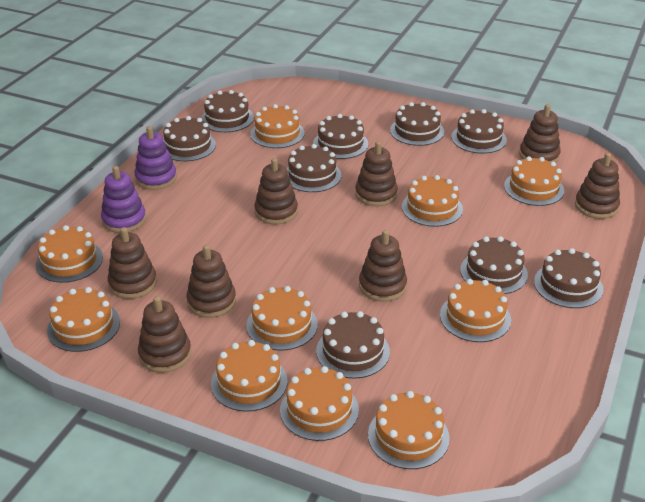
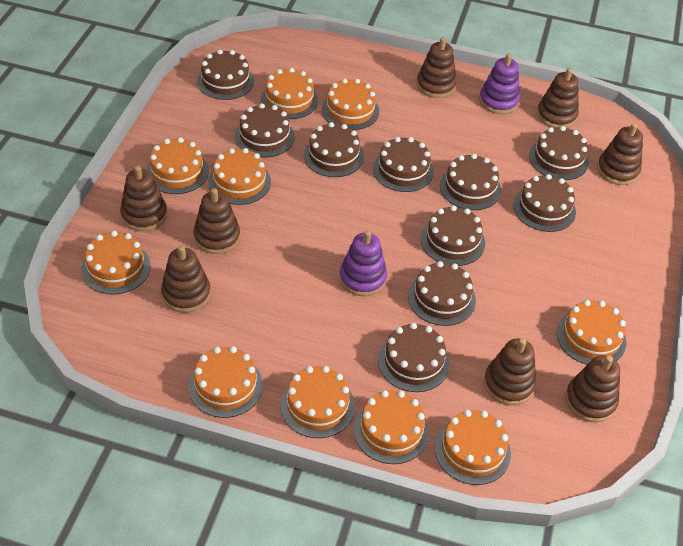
brown cake: [163,116,216,161] [201,90,254,132] [286,144,341,192] [313,114,368,159] [316,311,390,379] [390,102,444,146] [451,109,507,154] [460,236,528,294] [534,248,603,308] = 9 -> [197,50,254,100] [235,103,295,157] [304,122,364,177] [373,137,434,192] [378,323,450,392] [408,261,476,326] [421,205,485,266] [440,154,501,210] [513,174,576,232] [529,126,589,180] = 10

